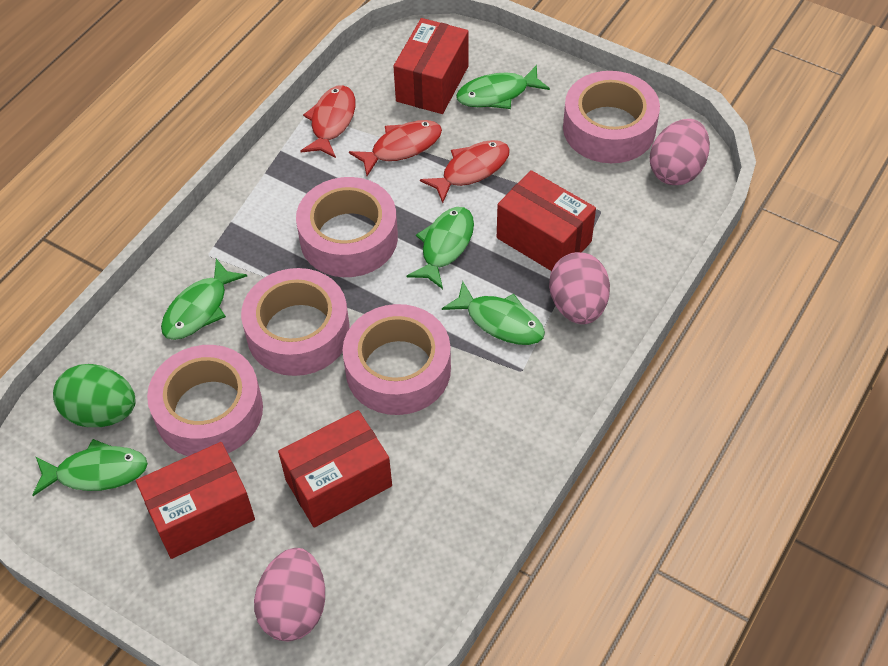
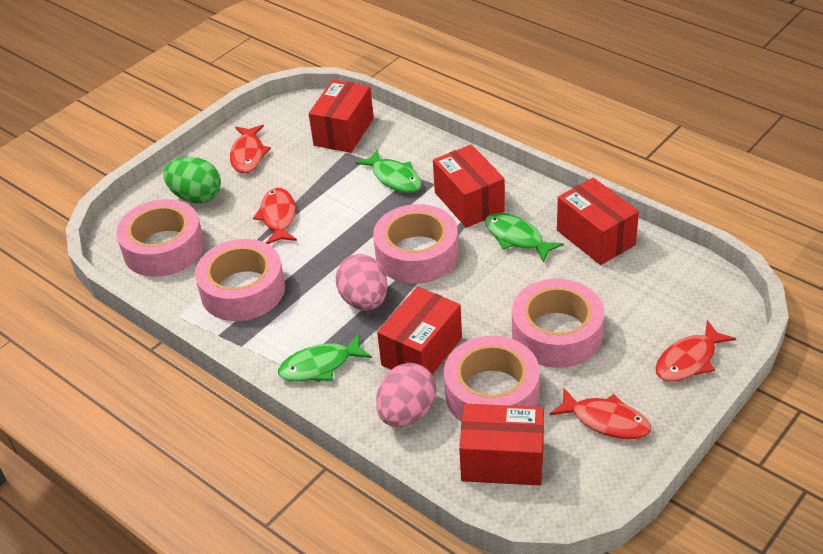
green fish: [32,439,148,496] [161,259,247,340] [407,207,474,289] [442,281,545,345] [456,65,550,109] = 5 -> [278,334,372,381] [355,149,422,193] [485,213,564,263] = 3
pink egg: [254,548,325,641] [549,252,610,324] [650,119,710,185] = 3 -> [335,254,388,311] [376,363,436,427] = 2
red box: [136,442,255,559] [278,410,392,527] [393,18,469,114] [497,170,596,271] = 4 -> [309,80,374,153] [377,287,462,374] [433,145,505,228] [459,404,544,486] [557,178,639,265] = 5
red fish: [301,85,355,158] [349,120,442,176] [420,140,510,203] = 3 -> [230,125,271,173] [253,188,297,244] [550,387,651,439] [655,320,736,382] = 4

